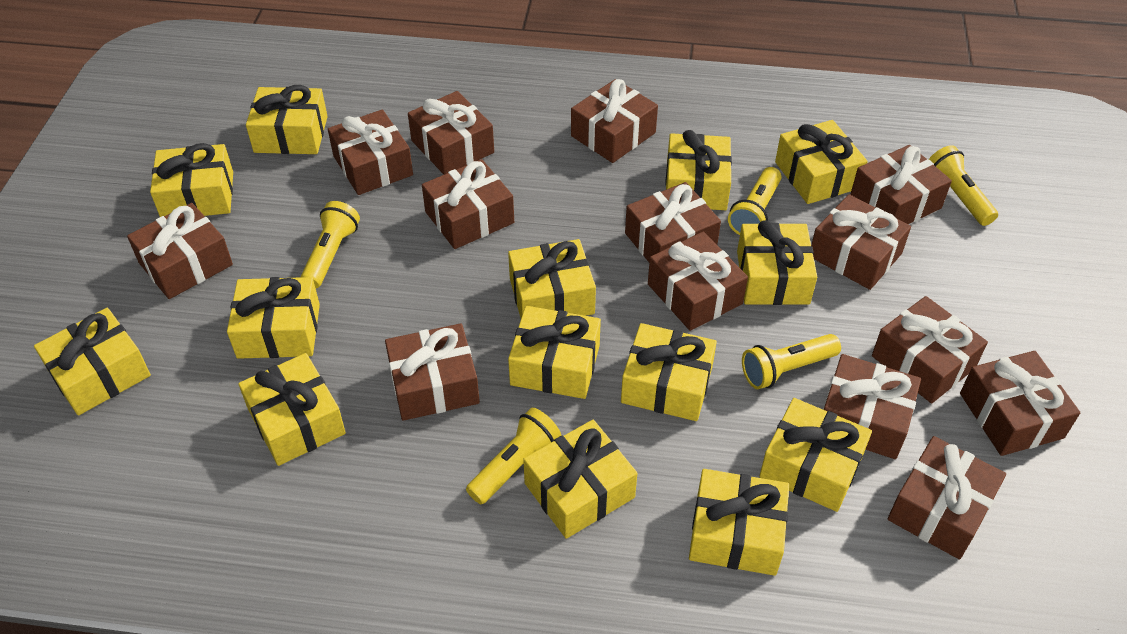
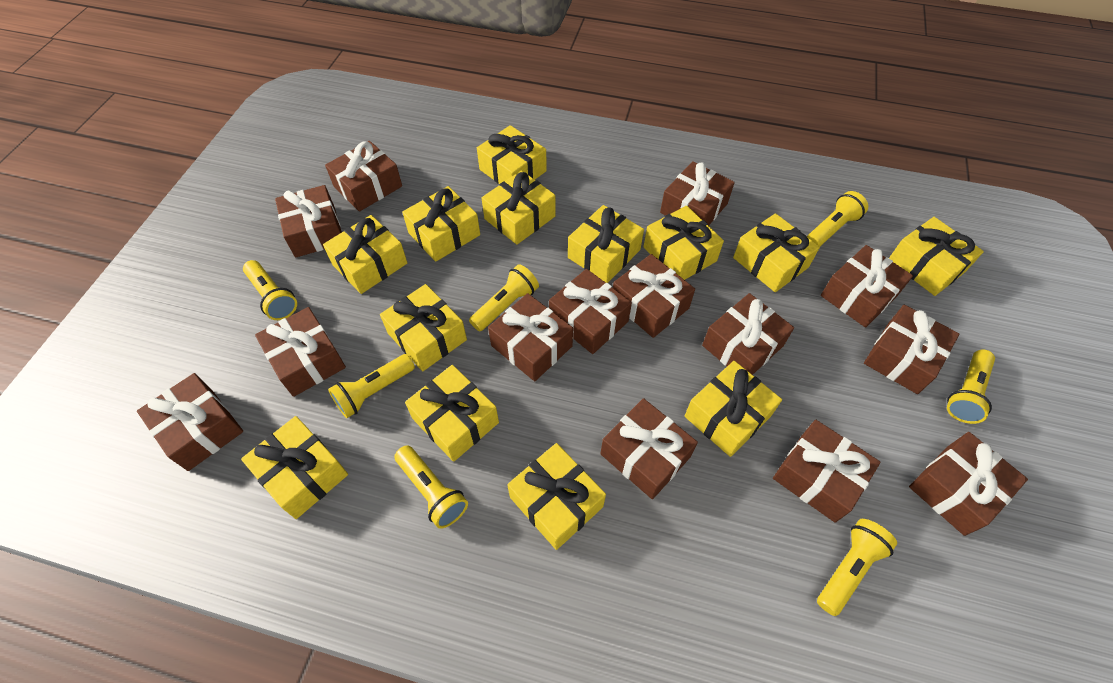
yellow flashlight: [301,201,360,288] [466,408,561,504] [728,167,781,235] [742,334,841,389] [929,145,998,226] = 5 -> [243,260,297,320] [328,354,415,418] [394,445,468,529] [469,264,539,331] [807,191,868,246] [817,519,897,616] [947,350,995,424] = 7
yellow gift: [34,308,151,416] [150,143,233,217] [227,277,320,359] [238,353,346,466] [246,85,328,154] [508,239,596,318] [508,306,601,399] [523,420,637,539] [621,323,717,421] [665,130,732,210] [689,469,789,576] [737,220,817,305] [759,398,872,512] [775,120,868,204] = 14 -> [241,416,348,519] [323,215,407,294] [380,284,467,371] [402,186,480,262] [405,365,499,462] [477,125,547,184] [482,170,555,245] [507,443,606,550] [568,205,644,283] [643,206,724,280] [685,361,782,457] [733,213,820,292] [889,217,984,296] = 13

